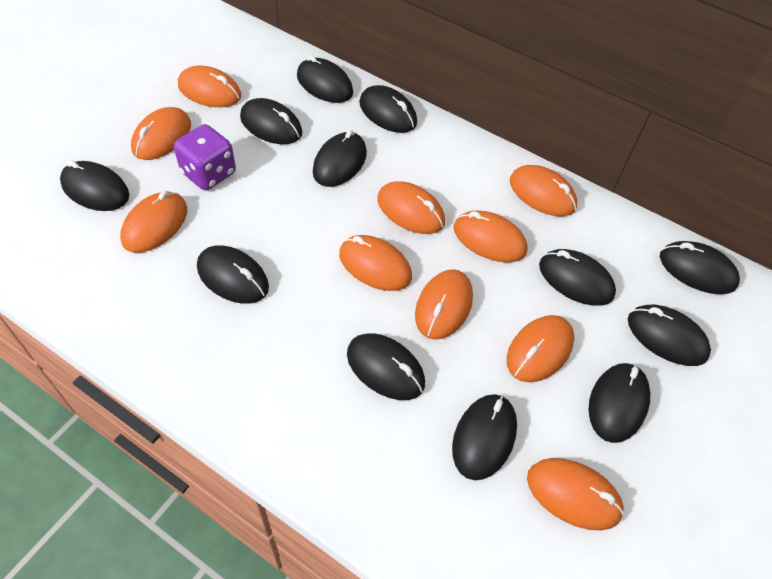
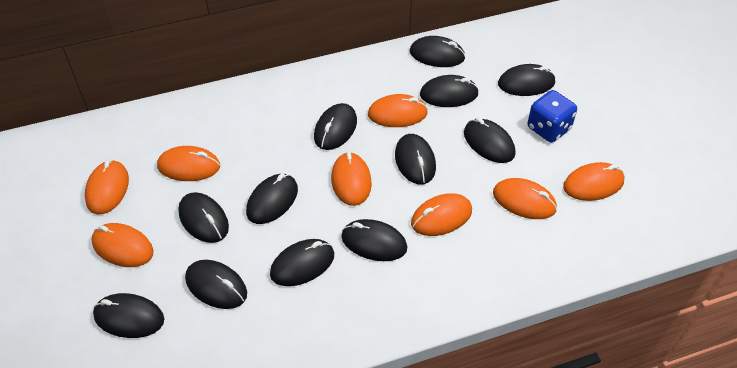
blue dice: none = 0 -> [528,90,577,142] = 1
orange mouse: [120,191,187,253] [131,107,191,160] [178,66,241,107] [339,235,412,291] [377,181,445,234] [415,269,473,340] [453,211,528,262] [507,315,574,382] [510,165,577,217] [527,458,624,530] = 10 -> [85,160,129,214] [92,223,153,267] [157,146,220,181] [331,152,372,206] [368,94,428,127] [411,193,472,236] [493,178,557,219] [563,162,625,201] = 8
purple dice: [174,124,236,190] = 1 -> none = 0

